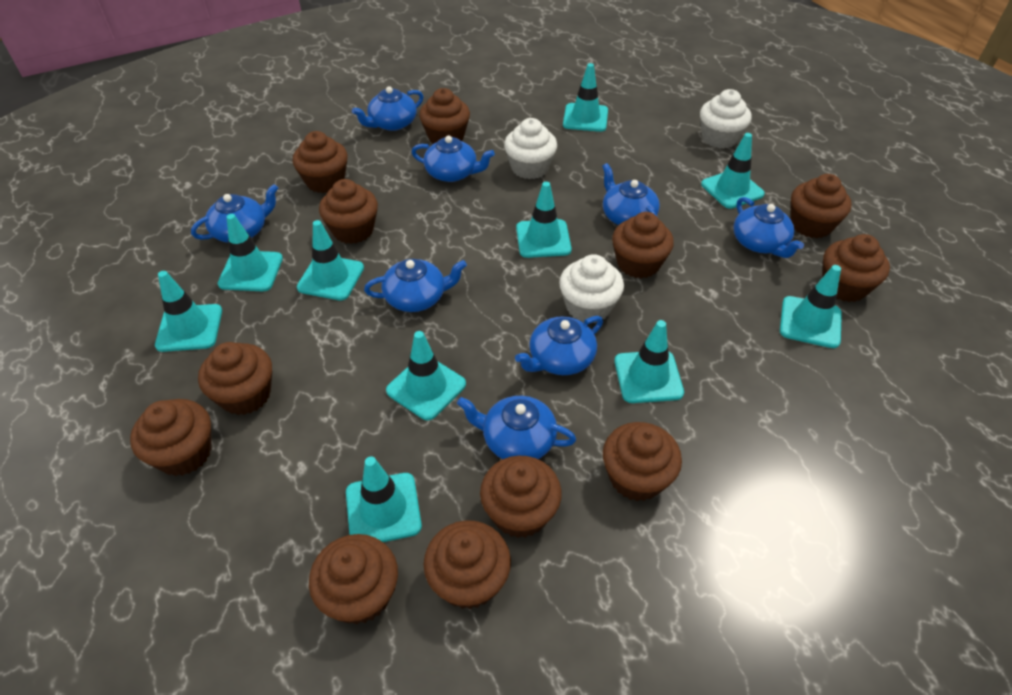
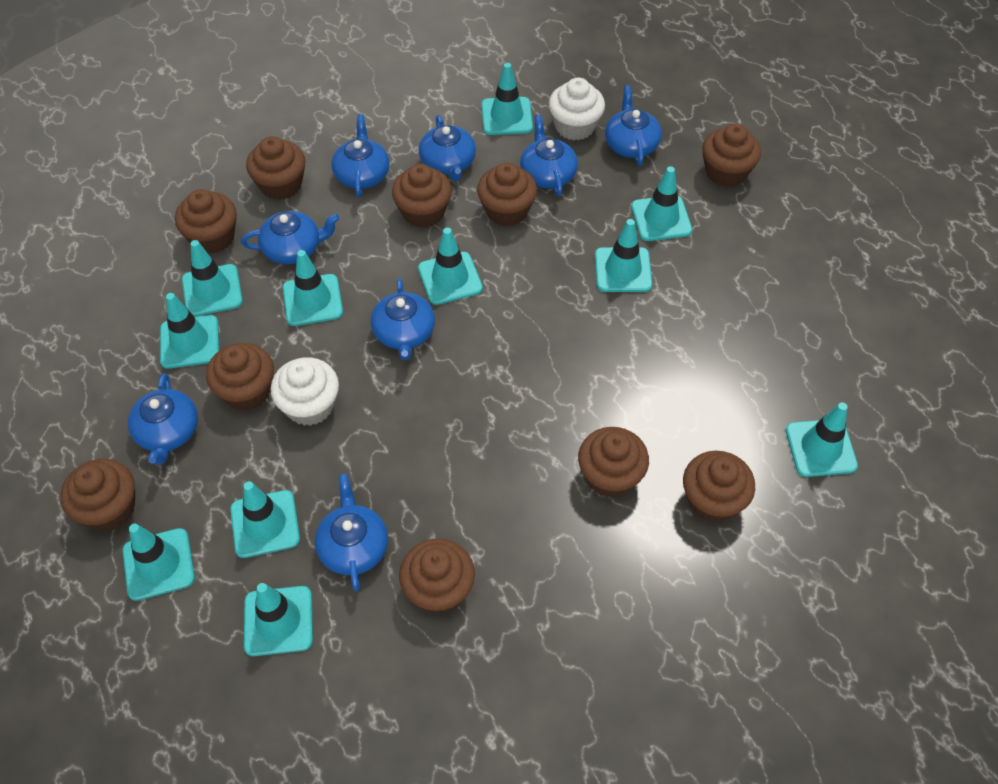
brown cupcake: [130,399,212,476] [198,342,272,415] [293,131,348,193] [309,534,398,624] [319,179,378,244] [419,88,470,144] [423,520,511,609] [480,456,562,538] [603,422,682,501] [612,212,674,278] [791,174,852,238] [822,234,890,302] = 12 -> [61,459,135,531] [175,189,237,254] [206,343,274,411] [246,136,305,200] [392,164,452,228] [399,538,475,614] [477,162,537,226] [578,427,649,498] [683,451,755,523] [702,124,761,187] = 10
turquoise traffic cone: [155,271,222,352] [218,214,283,291] [297,220,364,301] [346,456,422,542] [386,331,466,421] [516,182,572,258] [563,63,608,132] [614,320,684,403] [701,133,765,209] [780,265,842,348] = 10 -> [122,524,195,601] [160,293,219,369] [182,240,243,317] [230,481,300,558] [244,583,313,656] [283,250,343,326] [418,228,483,305] [481,63,533,135] [595,219,652,292] [631,166,692,241] [786,402,858,477] = 11
white cupcake: [504,118,557,179] [559,254,624,323] [700,89,752,149] = 3 -> [270,357,339,426] [549,78,605,141] = 2

